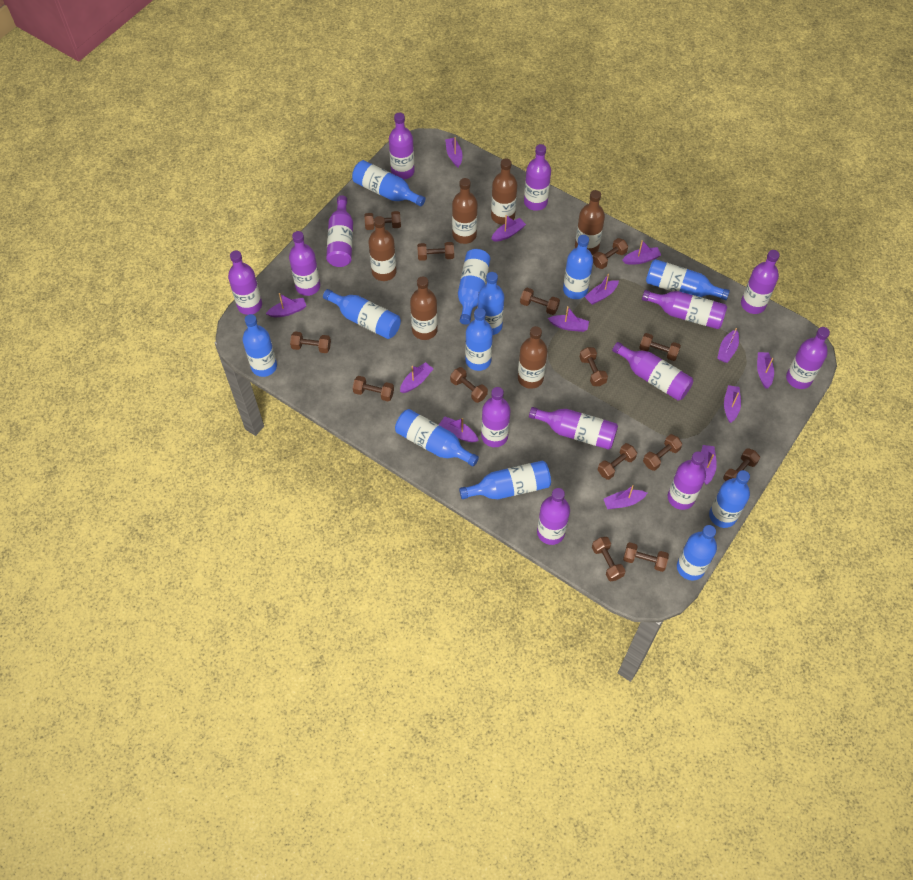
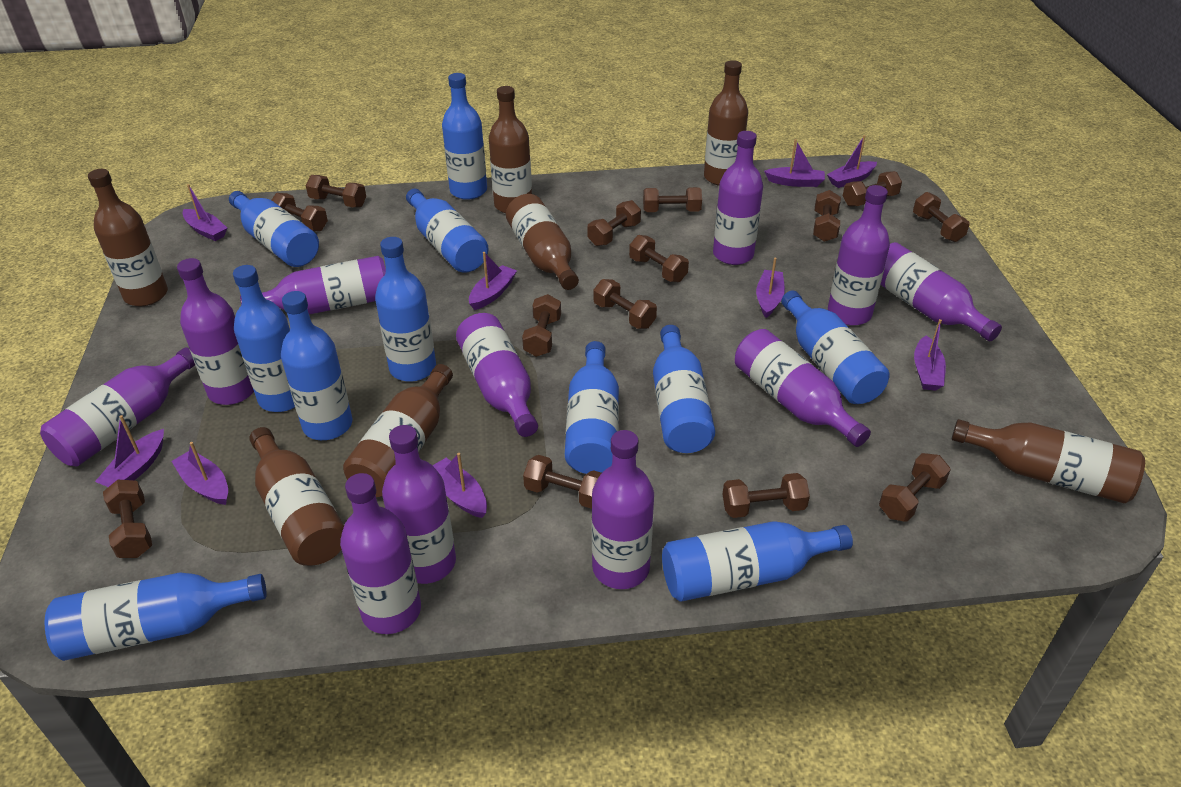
blue bottle: [242,314,277,377] [323,289,401,339] [352,160,425,207] [395,409,479,467] [458,249,490,325] [459,460,551,499] [465,308,493,371] [477,272,504,335] [563,235,593,299] [646,259,730,300] [677,525,717,580] [709,470,750,528] = 12 -> [45,573,267,661] [229,191,319,267] [233,265,295,412] [281,291,352,440] [375,237,436,382] [406,189,488,273] [442,73,487,200] [565,341,619,474] [653,325,715,453] [662,521,853,602] [781,290,889,404] = 11
brown bottle: [368,216,397,281] [410,276,438,340] [452,178,477,244] [491,159,517,225] [518,326,548,389] [575,190,605,255] = 6 -> [88,169,168,306] [249,427,344,566] [343,364,453,497] [489,86,532,214] [506,194,579,290] [704,60,748,185] [952,419,1145,503] = 7
purple boat: [266,293,306,317] [400,362,433,393] [439,416,479,442] [445,137,462,168] [491,215,526,242] [548,306,589,332] [585,274,619,305] [604,485,647,509] [622,240,661,265] [701,445,717,485] [717,328,739,363] [724,385,741,423] [757,352,774,389] = 13 -> [95,415,164,487] [171,442,228,505] [182,184,227,241] [432,453,487,518] [469,252,517,310] [756,258,785,318] [764,139,825,187] [827,135,877,188] [914,319,946,391] = 9
purple bottle: [228,251,262,315] [289,231,320,296] [326,195,353,267] [389,112,415,179] [481,387,511,447] [524,144,551,211] [529,407,618,450] [537,488,570,545] [612,342,693,401] [642,290,727,329] [668,452,706,510] [741,250,780,314] [786,327,830,389] = 13 -> [40,347,195,466] [177,258,254,405] [240,256,386,315] [340,473,421,634] [382,425,456,584] [456,313,538,437] [592,430,654,589] [713,131,763,265] [735,329,871,447] [828,185,890,326] [881,242,1002,341] = 11

